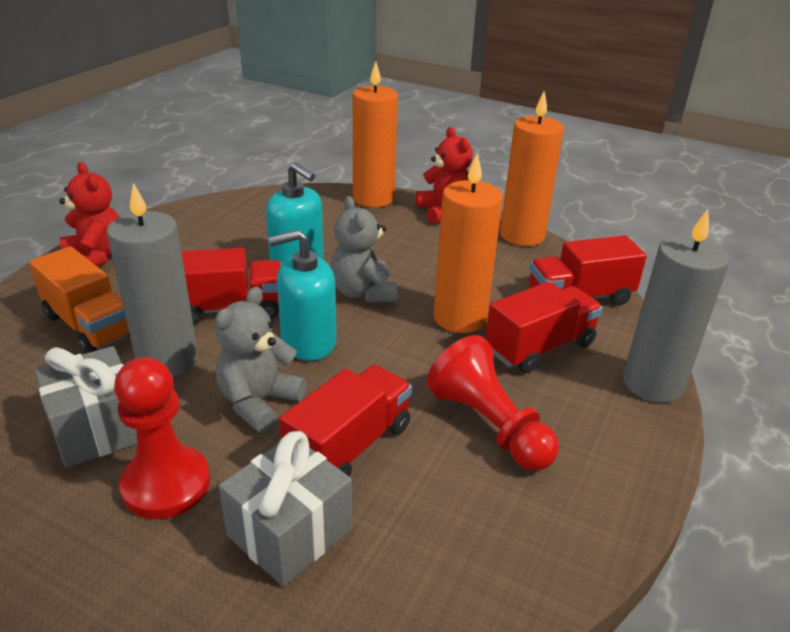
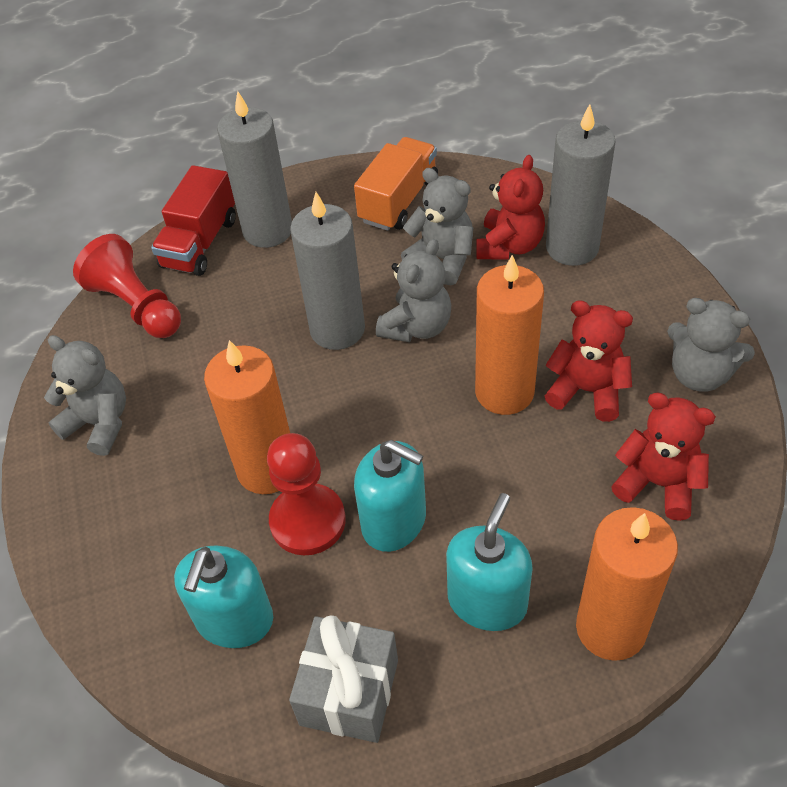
grey candle: [107,183,198,377] [623,209,730,403] = 2 -> [217,91,292,248] [290,192,365,350] [546,104,616,266] = 3
grey gift: [35,346,137,468] [219,431,352,587] = 2 -> [289,615,398,743] = 1
grey teddy bear: [215,287,307,433] [330,196,397,302] = 2 -> [44,335,126,456] [376,239,451,342] [401,168,473,285] [667,298,755,391] = 4
red teddy bear: [59,162,119,267] [416,127,473,224] = 2 -> [477,155,545,260] [545,300,633,422] [611,392,716,521] = 3
red truck: [181,248,281,324] [279,365,412,477] [485,281,603,373] [529,235,647,305] = 4 -> [151,165,236,276] = 1
turquoise soap dispenser: [266,163,324,265] [268,230,336,361] = 2 -> [174,546,273,648] [354,440,426,552] [446,493,533,631] = 3

